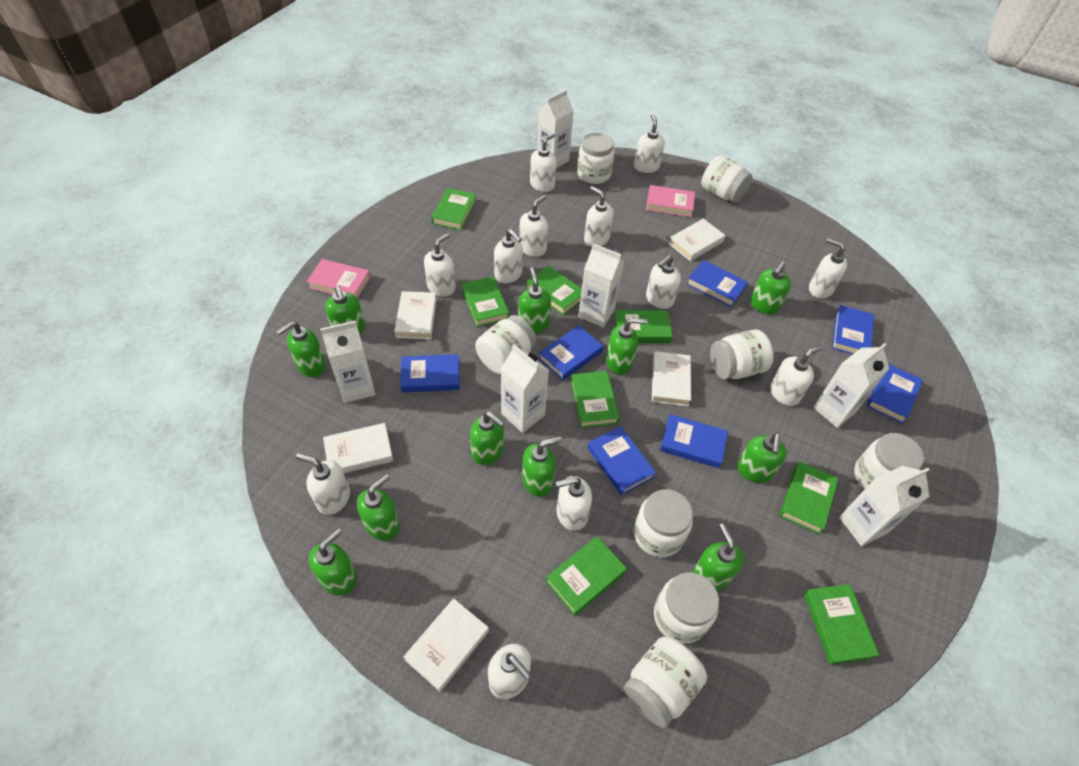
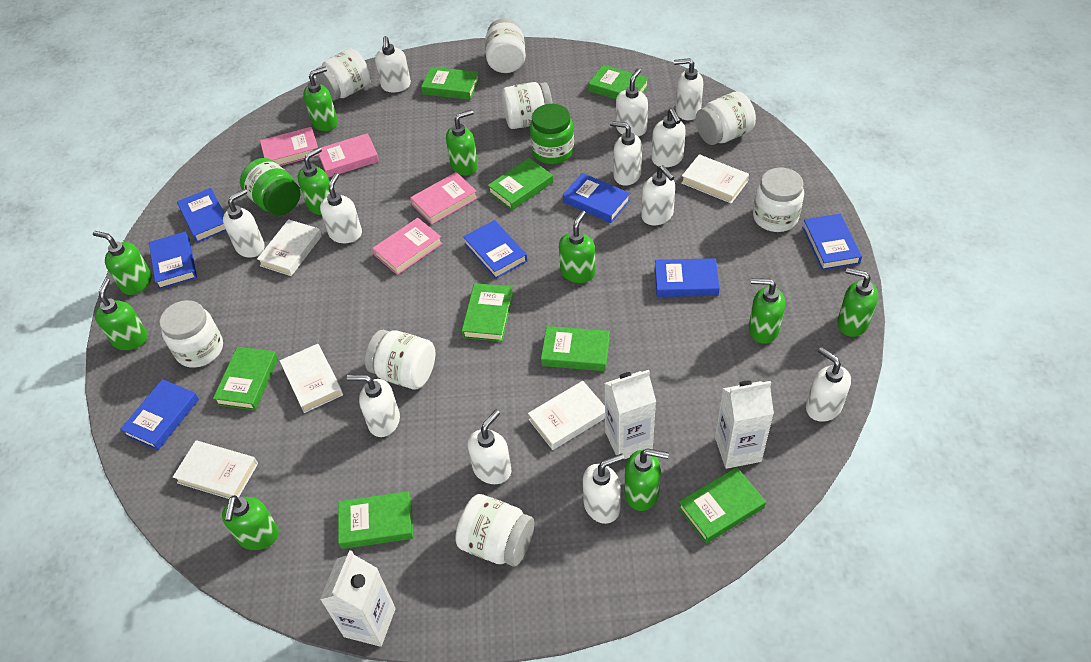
green jar: none = 0 -> [240,158,300,216] [530,104,574,164] = 2
green soap dispenser: [276,321,326,377] [309,528,357,595] [325,285,365,334] [357,474,400,541] [470,412,505,465] [518,268,551,333] [522,436,562,497] [606,318,647,375] [692,523,744,591] [737,433,787,483] [750,261,791,314] = 11 -> [93,231,151,295] [95,278,148,350] [222,495,279,550] [297,147,330,215] [303,67,338,131] [446,110,478,176] [559,211,596,283] [624,448,669,511] [749,278,785,344] [837,268,878,337] = 10
pink book: [307,259,370,298] [646,185,695,217] = 2 -> [260,127,319,166] [318,133,379,178] [372,218,443,275] [410,172,477,225] = 4
white carton: [320,321,375,403] [501,345,549,433] [537,90,574,168] [578,243,624,327] [813,343,889,428] [839,466,930,546] = 6 -> [320,550,396,647] [604,370,656,459] [715,381,774,469] = 3

